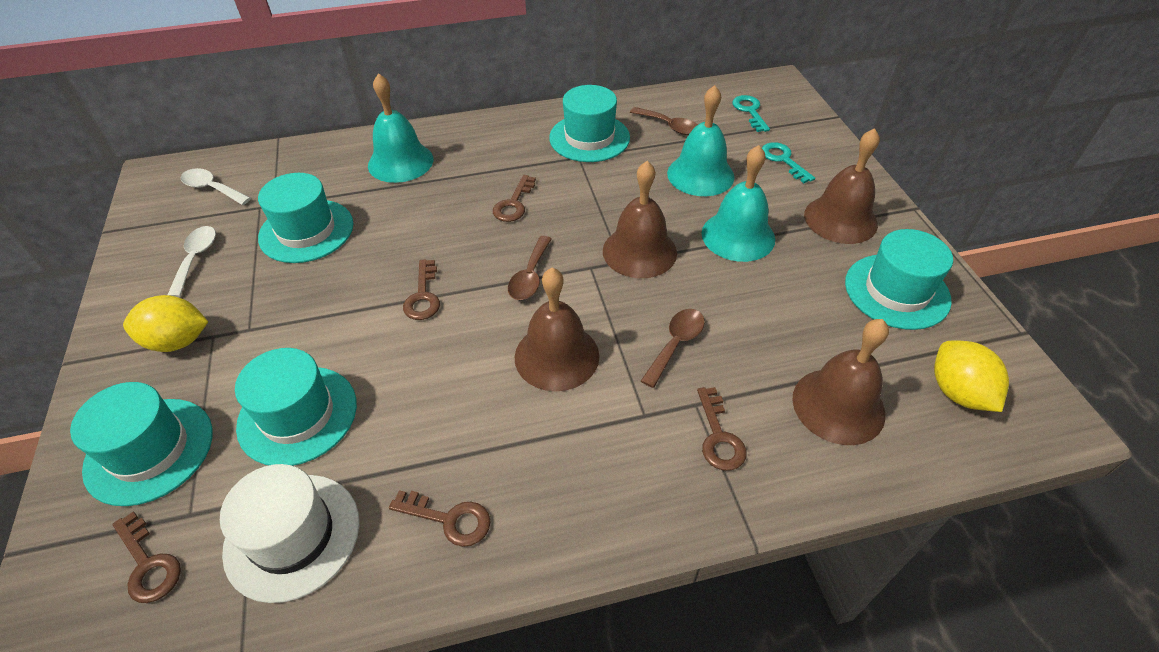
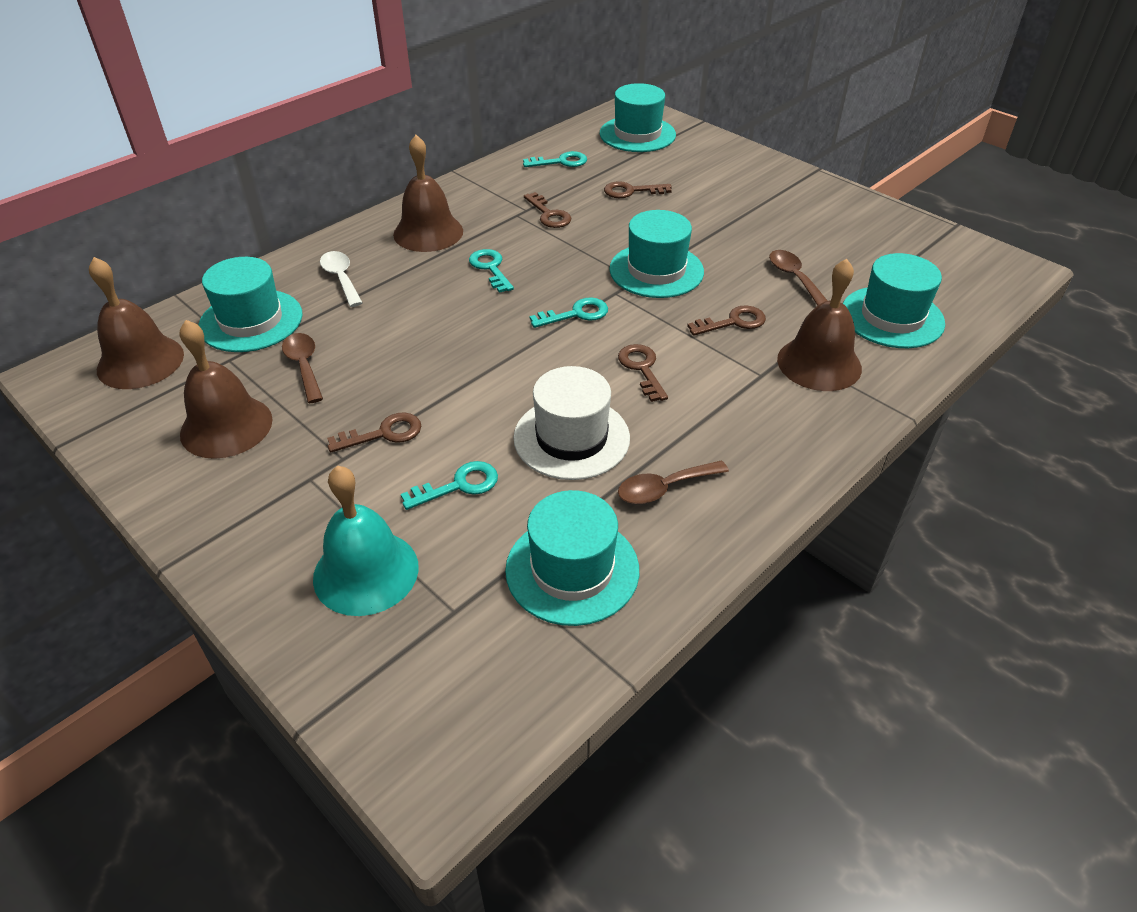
turquoise bell: [368,73,433,183] [667,85,734,196] [702,145,775,262] = 3 -> [313,466,419,616] = 1
turquoise key: [732,95,770,132] [762,142,815,183] = 2 -> [401,461,498,510] [469,249,514,293] [523,151,587,167] [530,297,608,328] = 4
white spoon: [168,226,216,297] [181,168,251,205] = 2 -> [320,251,363,307] = 1
yellow lemon: [123,295,208,352] [934,341,1009,412] = 2 -> none = 0

